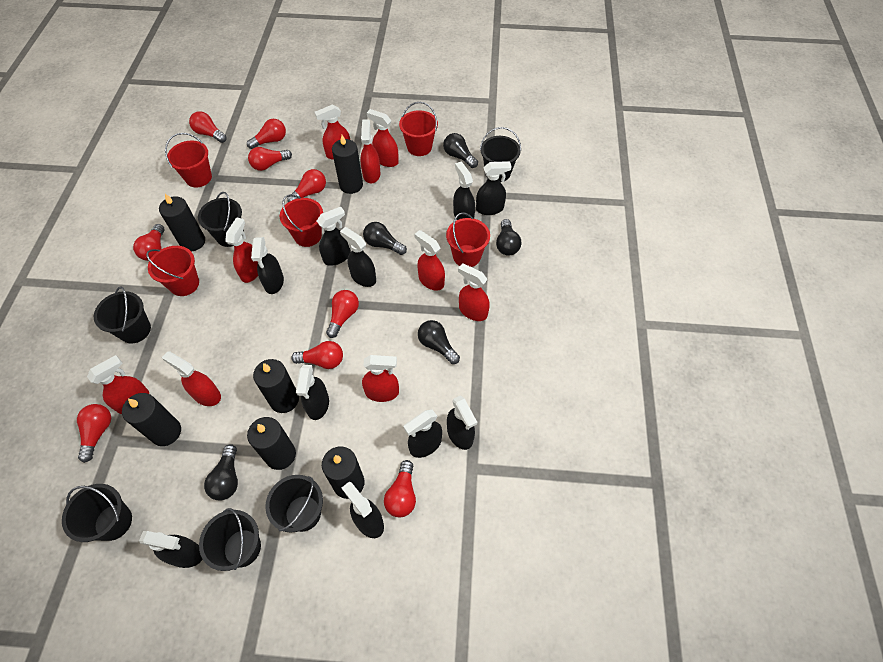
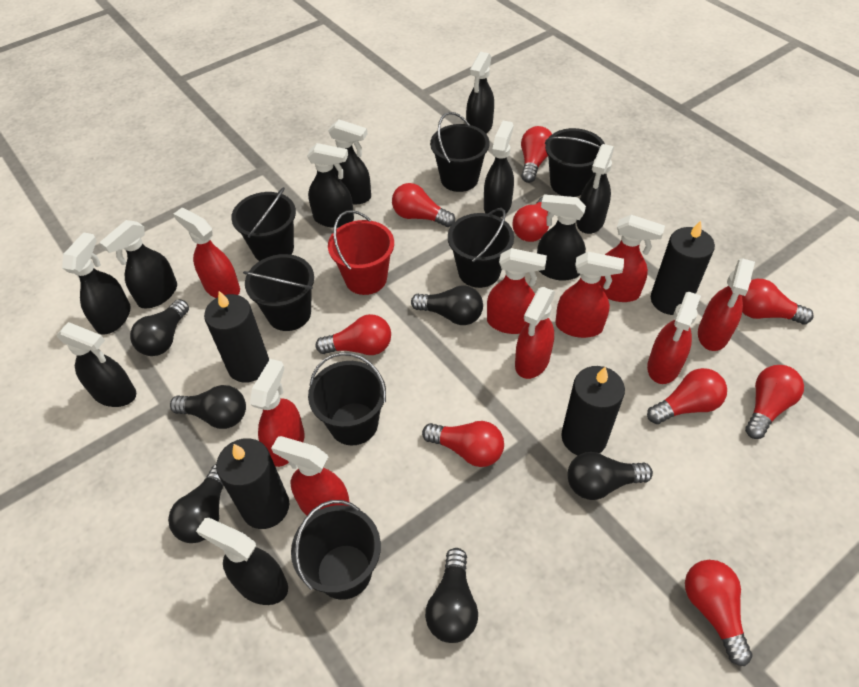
black bucket: [62,484,132,542] [94,286,151,344] [198,192,244,247] [199,508,261,571] [265,475,323,533] [480,127,521,182] = 6 -> [231,187,296,261] [243,254,314,331] [291,500,381,600] [308,352,386,445] [430,112,490,192] [448,208,514,288] [545,128,605,197] = 7
black candle: [122,393,181,446] [159,194,205,251] [247,417,296,470] [253,359,299,413] [322,446,364,499] [332,135,363,194] = 6 -> [204,291,269,383] [216,438,289,529] [561,366,625,455] [651,220,715,315] = 4
black light bulb: [204,444,238,500] [363,222,407,255] [418,320,460,364] [443,133,478,168] [496,219,521,256] = 5 -> [130,299,189,356] [168,464,224,543] [170,385,246,429] [411,285,483,325] [425,548,478,643] [568,452,653,500] = 6
red bucket: [146,246,199,296] [165,133,212,188] [280,194,323,247] [399,102,438,156] [446,212,490,267] = 5 -> [328,210,394,295] = 1

